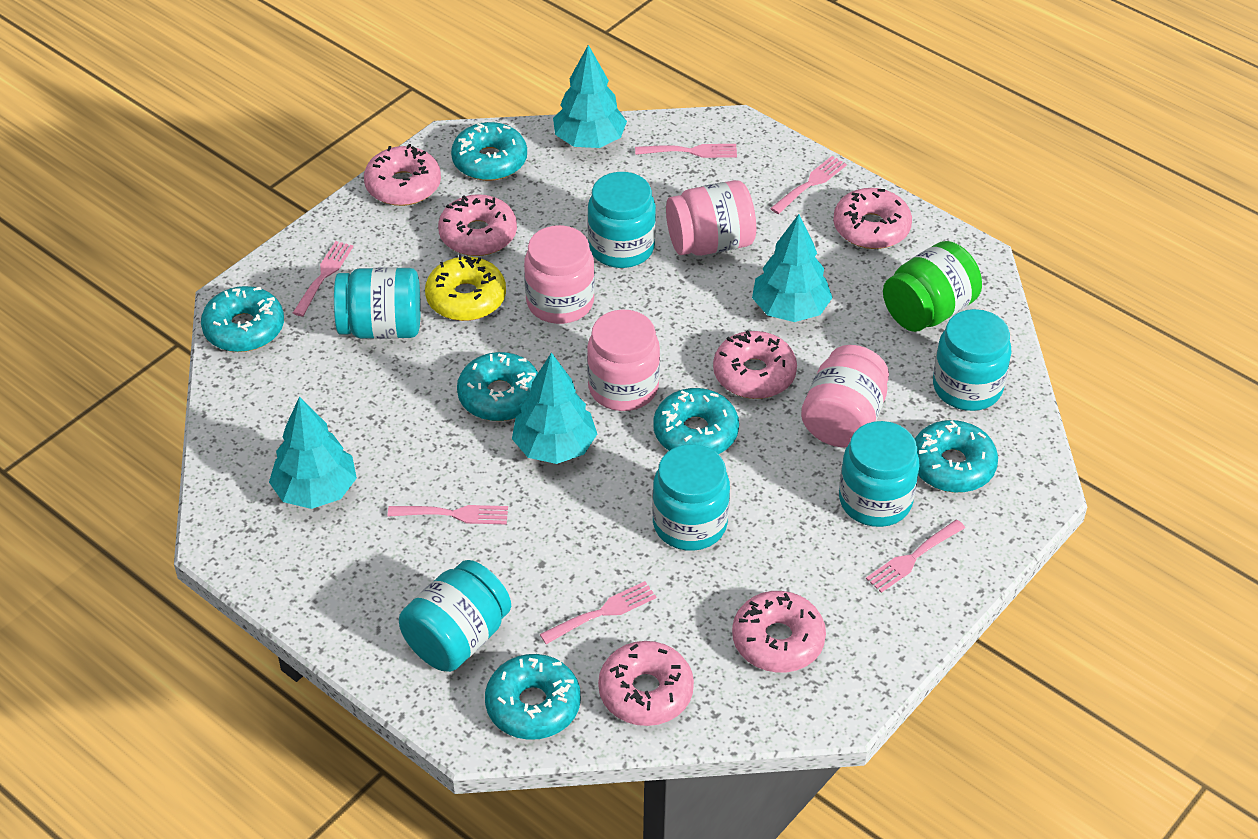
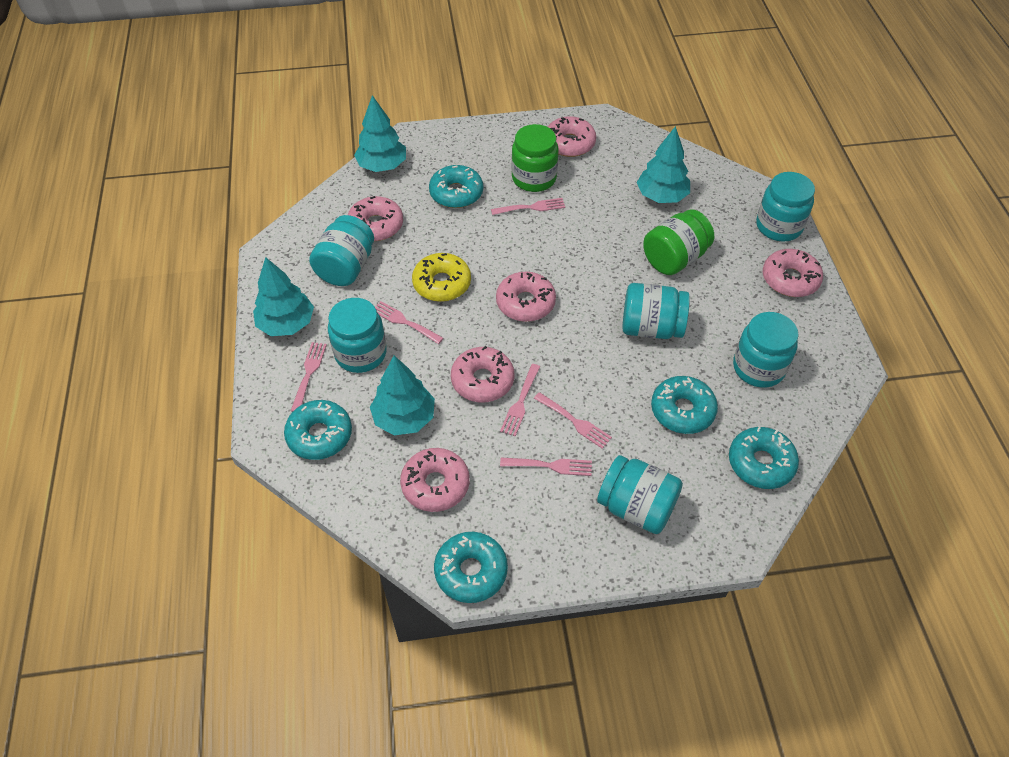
green jar: [883,241,982,332] = 1 -> [512,124,559,192] [643,209,714,275] = 2
pink jar: [524,225,595,324] [587,309,660,411] [666,180,756,256] [801,345,889,447] = 4 -> none = 0
turquoise donut: [201,286,284,352] [451,122,527,181] [457,352,538,421] [485,654,581,740] [653,388,739,454] [915,420,998,493] = 6 -> [284,400,352,460] [429,165,483,208] [434,532,508,603] [651,376,718,434] [729,426,799,489] = 5

